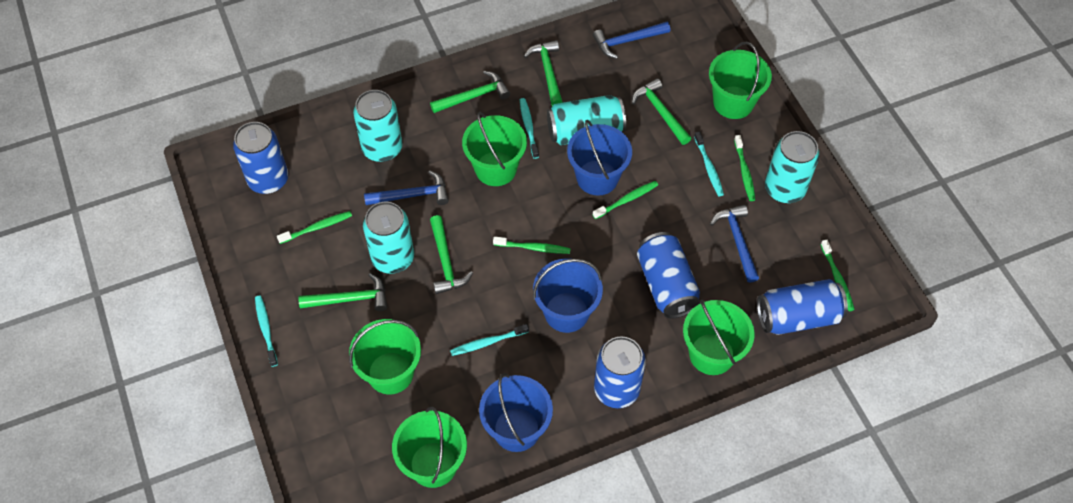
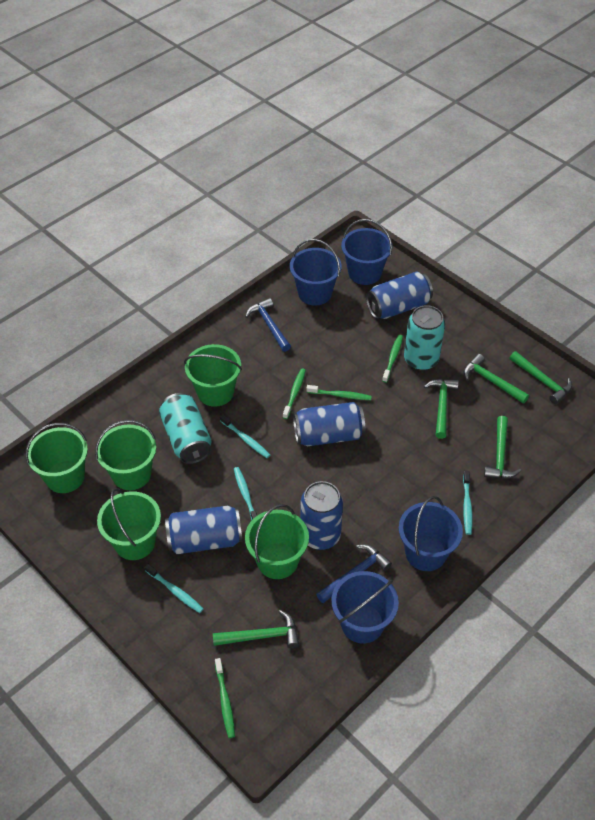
blue bucket: [479,373,553,452] [533,258,603,333] [567,120,632,196] = 3 -> [290,239,342,306] [331,571,399,643] [341,219,393,285] [399,496,463,571] = 4
blue hammer: [364,171,449,205] [593,22,670,59] [710,205,759,283] = 3 -> [245,298,291,352] [316,544,392,603] = 2
green toothbrush: [277,211,352,244] [493,236,571,254] [593,181,658,219] [734,135,755,201] [820,240,855,311] = 5 -> [215,658,235,738] [283,368,306,419] [306,385,372,400] [382,335,403,383] = 4
turquoise can: [353,90,403,162] [363,202,414,274] [547,95,626,145] [765,131,820,203] = 4 -> [159,393,212,464] [404,305,445,371] = 2

